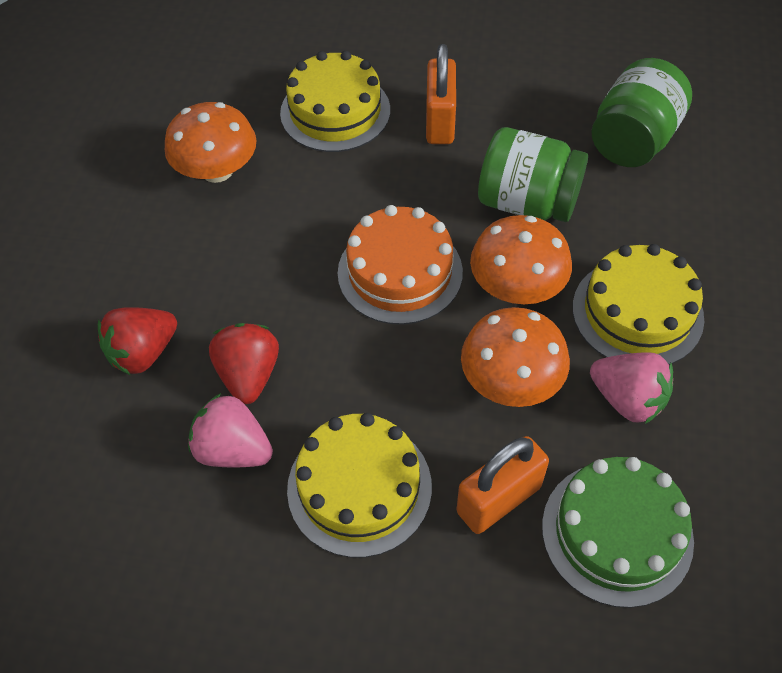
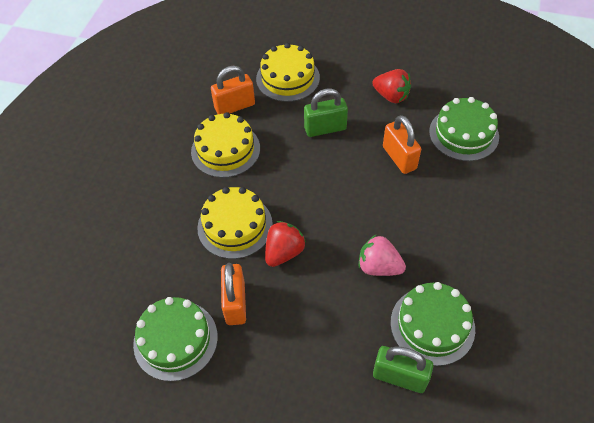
green cake: [542,457,694,608] = 1 -> [133,297,218,381] [391,282,475,366] [429,97,499,161] = 3
green jar: [478,127,588,222] [591,58,692,167] = 2 -> none = 0
green padlock: none = 0 -> [304,88,348,137] [373,346,433,393] = 2
orange cake: [338,205,463,325] = 1 -> none = 0
orange mushroom: [165,102,256,183] [461,307,570,407] [470,215,572,304] = 3 -> none = 0
orange padlock: [426,44,456,144] [457,436,549,534] = 2 -> [211,66,255,114] [221,263,246,325] [383,115,421,174] = 3
pink strawberry: [188,393,273,468] [590,352,673,424] = 2 -> [358,235,406,276] = 1

